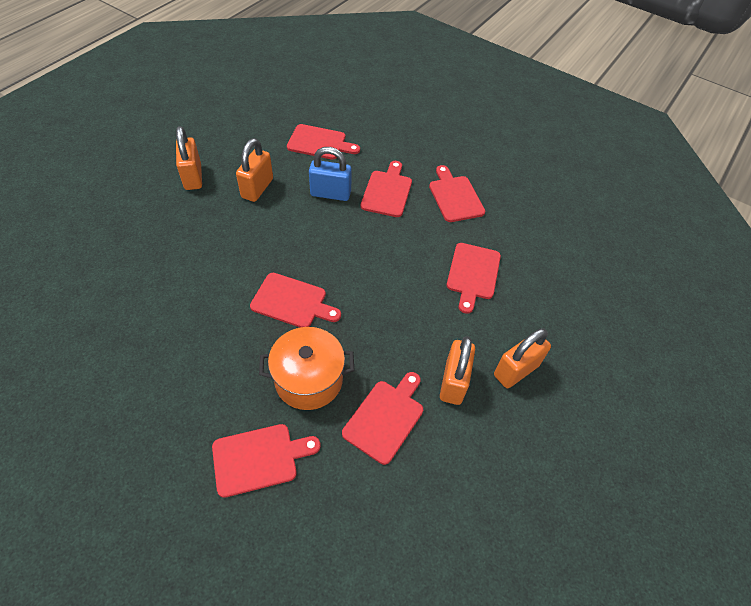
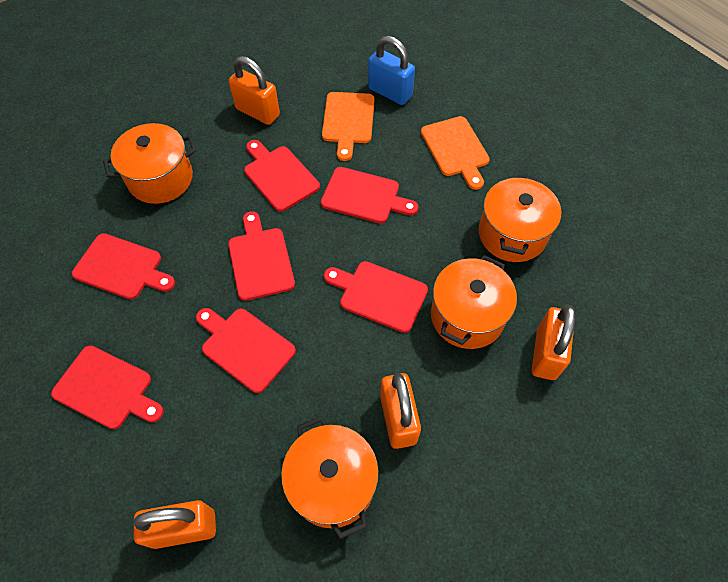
orange cutting board: none = 0 -> [322,92,375,161] [421,116,490,190] = 2
orange pot: [259,327,355,410] = 1 -> [103,123,197,204] [281,416,379,539] [431,255,517,349] [479,174,561,262] = 4

